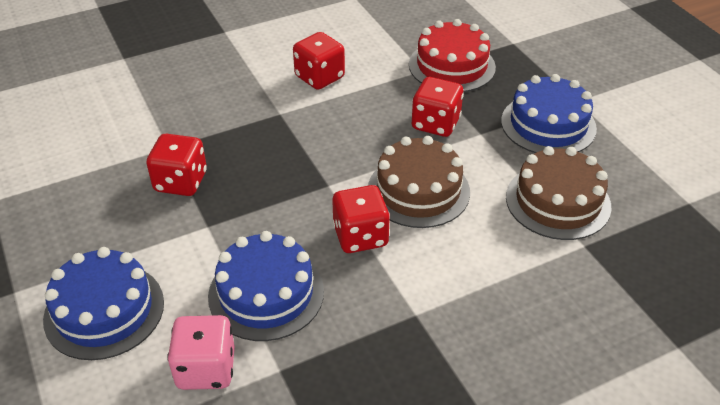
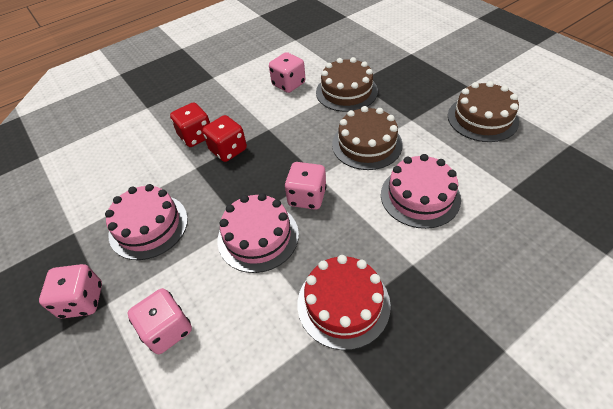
blue cake: [43,247,164,360] [208,231,324,341] [501,74,597,153] = 3 -> none = 0
brown cake: [368,136,470,228] [506,146,611,240] = 2 -> [316,57,378,112] [332,106,403,170] [448,81,519,142] = 3
pink cake: none = 0 -> [105,184,188,260] [217,193,299,273] [381,154,461,229] = 3
pink dice: [167,315,235,390] = 1 -> [39,264,102,319] [127,288,192,354] [269,52,305,93] [285,162,327,210] = 4
red dice: [146,134,207,196] [293,32,345,90] [332,185,390,253] [412,77,464,137] = 4 -> [170,102,210,147] [202,115,247,162] = 2

